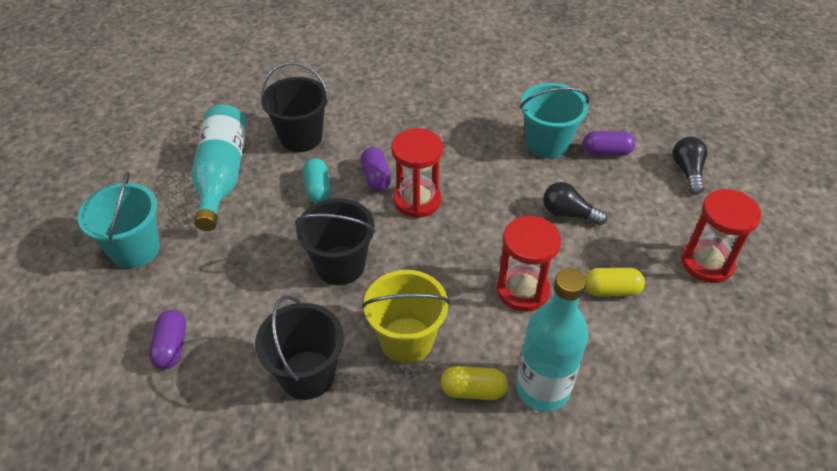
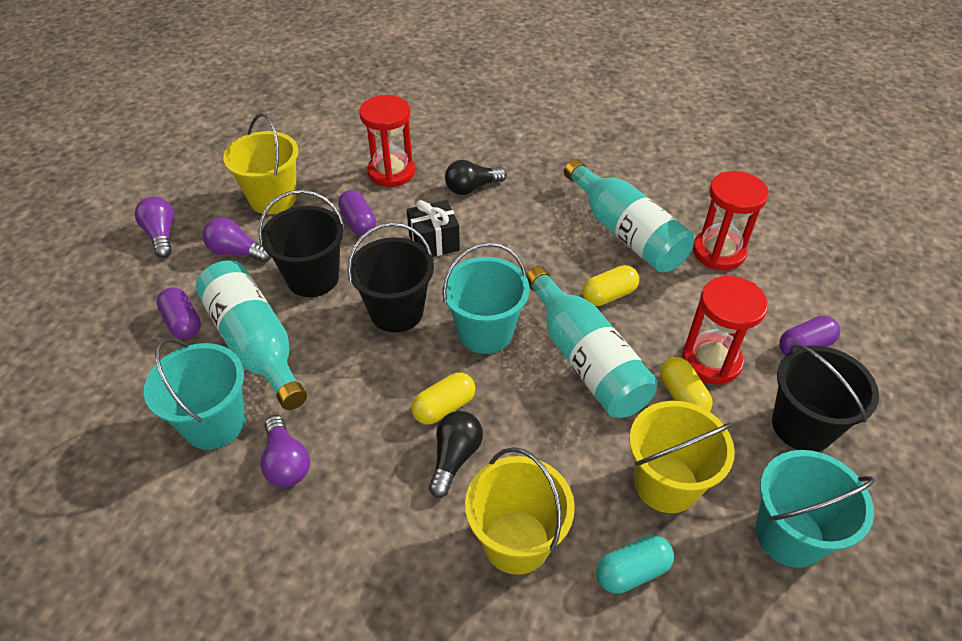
black gift: none = 0 -> [407,200,460,257] = 1
purple light bulb: none = 0 -> [135,197,174,258] [203,217,271,263] [261,415,310,487] = 3
turquoise bottle: [192,105,247,231] [516,268,588,412] = 2 -> [196,260,307,410] [527,266,658,418] [564,159,694,273] = 3
turquoise bucket: [78,172,160,268] [520,83,590,159] = 2 -> [144,338,245,450] [442,242,530,354] [756,450,875,568] = 3
yellow bucket: [362,270,450,363] = 1 -> [223,113,299,214] [465,447,575,575] [629,401,735,513] = 3
yellow capsule: [441,366,508,400] [585,268,645,296] = 2 -> [411,372,475,425] [582,265,639,306] [660,357,713,412] = 3

